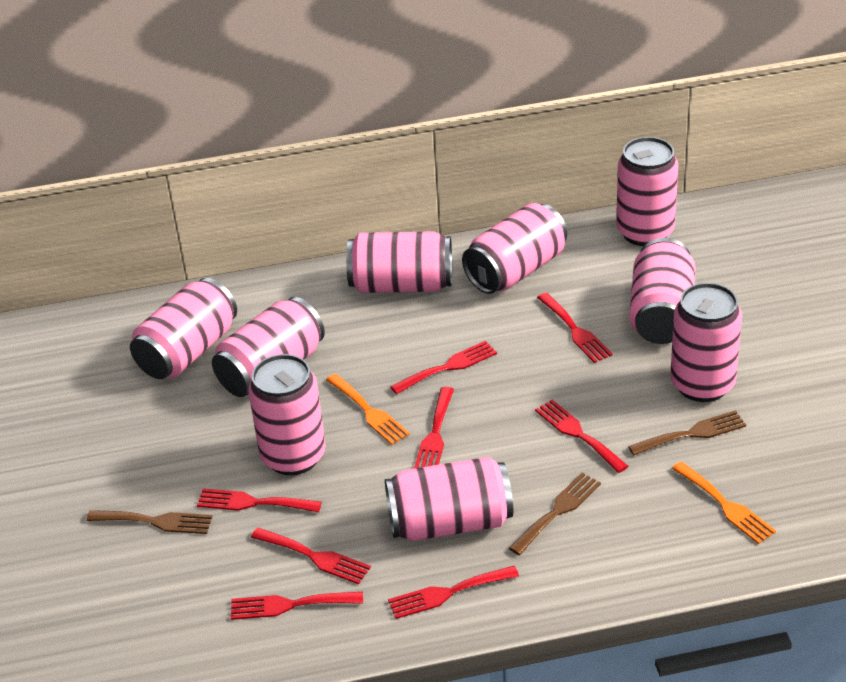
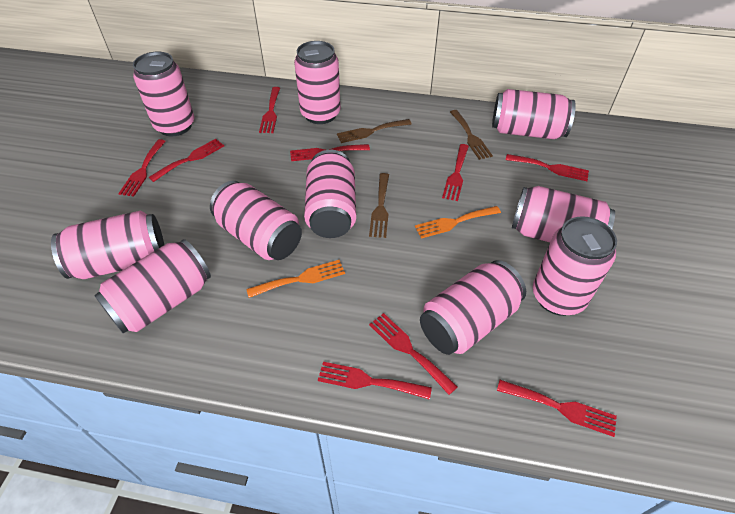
pink can: [130,278,237,379] [212,297,325,397] [248,354,326,475] [346,231,452,293] [385,457,513,541] [462,203,567,294] [616,137,678,246] [629,238,695,344] [670,283,742,402] = 9 -> [51,211,164,279] [94,239,211,333] [133,52,194,136] [210,181,302,260] [294,41,341,124] [304,150,356,238] [420,260,526,355] [492,89,576,139] [512,186,615,242] [533,216,617,316] = 10
red fork: [197,488,322,512] [231,592,363,620] [251,528,371,584] [388,566,519,619] [390,341,497,394] [414,387,454,469] [535,400,628,473] [537,293,613,363] = 8 -> [118,139,166,197] [149,139,224,182] [259,87,280,133] [290,144,370,161] [318,362,432,400] [369,313,458,395] [442,144,469,201] [497,380,617,437] [506,154,589,181] = 9

